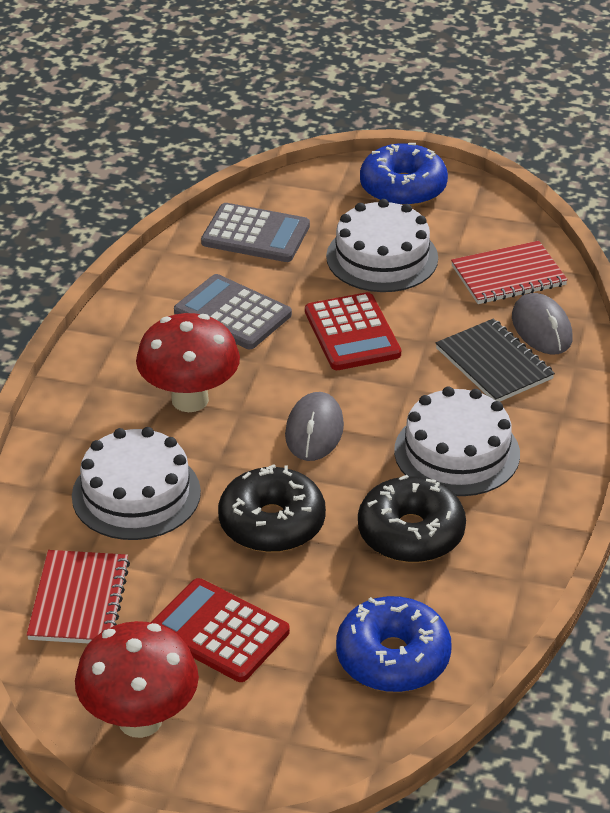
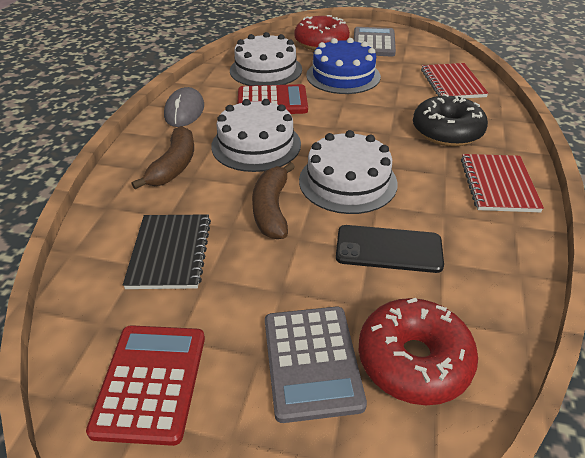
black donut: [218,465,326,553] [358,475,466,563] = 2 -> [413,93,488,146] = 1
black phone: none = 0 -> [336,225,444,273] = 1
blue cake: none = 0 -> [306,38,381,94] = 1
blue donut: [336,596,452,692] [360,143,448,207] = 2 -> none = 0
brown banana: none = 0 -> [132,126,194,189] [252,162,295,239] = 2
grey mouse: [285,392,344,461] [512,293,573,355] = 2 -> [164,87,204,127] = 1
red donut: none = 0 -> [295,15,350,51] [359,298,478,405] = 2
red mushroom: [75,621,199,738] [136,313,240,412] = 2 -> none = 0

